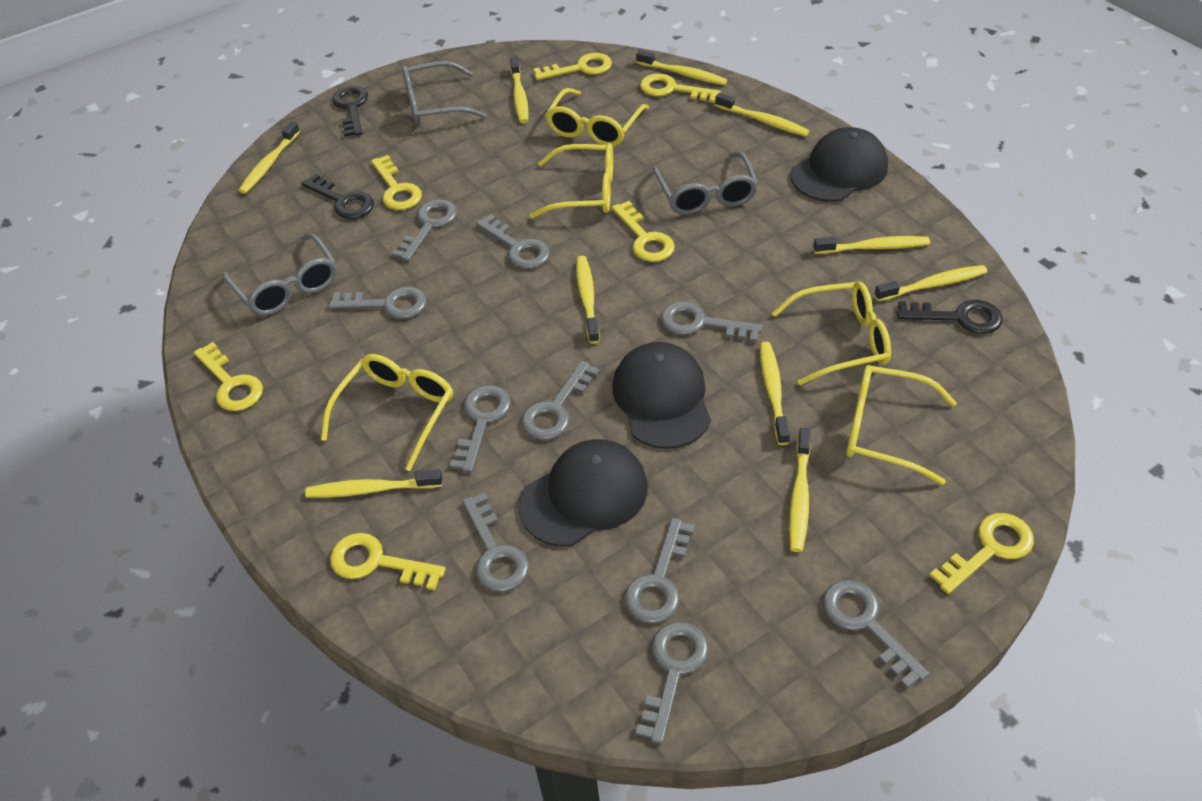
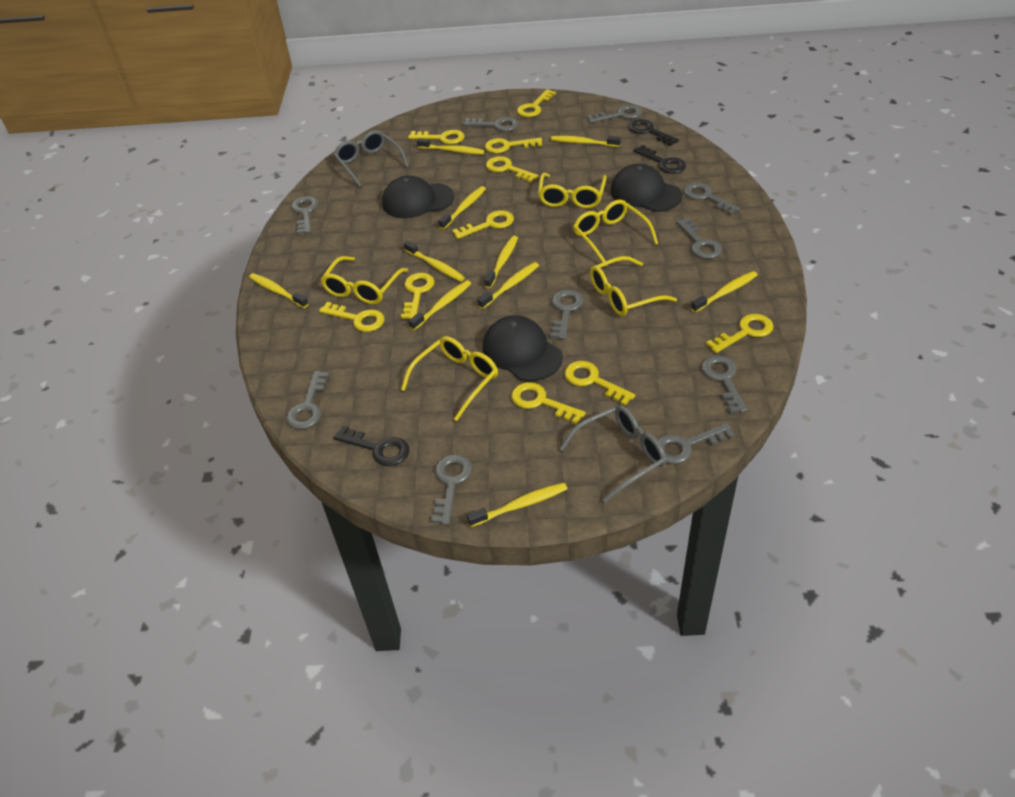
grey glasses: [222,233,337,316] [402,61,487,125] [652,152,759,215] = 3 -> [333,130,409,187] [559,405,666,503] = 2
yellow key: [194,342,263,411] [330,533,446,590] [371,155,422,210] [534,53,612,80] [612,201,675,262] [640,73,721,103] [929,513,1034,594] = 7 -> [319,302,385,332] [401,273,435,319] [408,130,464,144] [452,210,514,239] [485,138,542,153] [486,156,539,183] [511,382,586,425] [517,89,556,117] [564,361,635,406] [706,314,773,353] = 10

